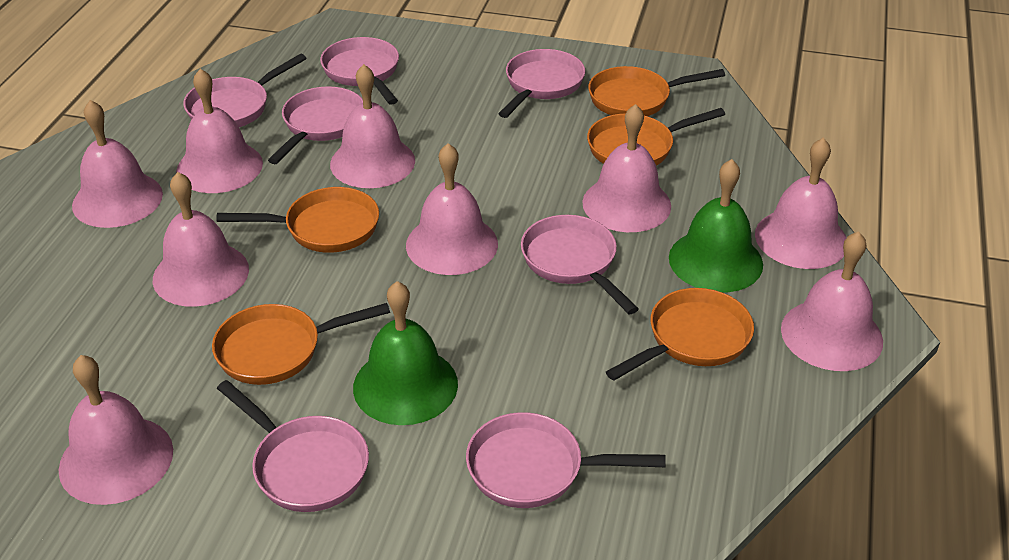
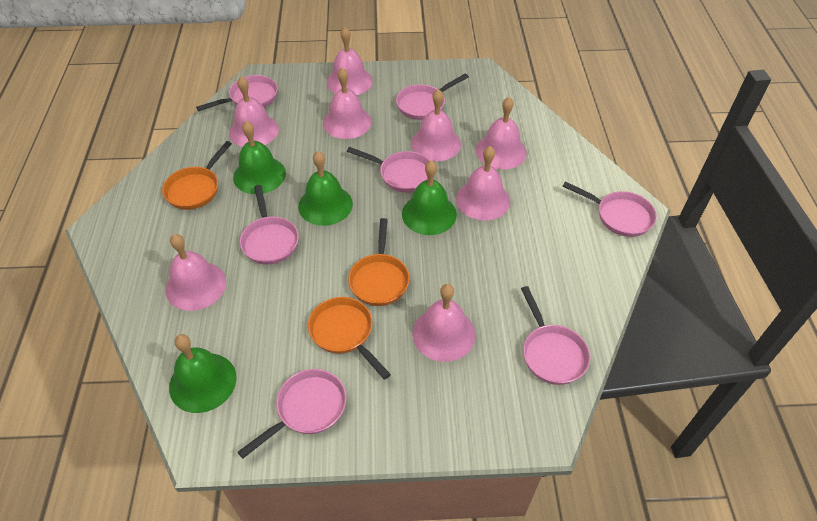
green bell: [353,281,458,425] [669,159,763,292] = 2 -> [169,334,237,413] [233,121,286,194] [298,151,353,226] [402,160,457,235] = 4
orange pan: [212,303,390,385] [216,187,379,253] [587,108,725,166] [588,66,725,116] [606,288,754,381] = 5 -> [162,141,232,210] [308,297,391,380] [348,218,410,306] = 3
pink bell: [58,355,173,505] [72,100,163,228] [153,172,249,307] [176,69,263,193] [330,64,415,188] [406,143,498,275] [582,104,671,232] [755,138,847,269] [781,231,883,371] = 9 -> [166,234,226,311] [229,76,279,147] [323,68,372,139] [326,27,373,95] [411,89,461,161] [412,284,475,362] [456,146,510,220] [476,97,527,169] = 8

